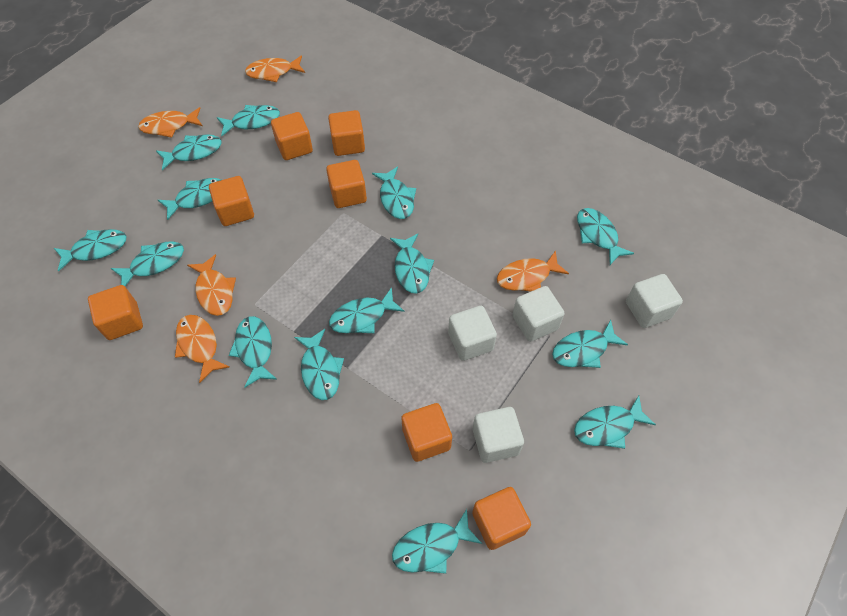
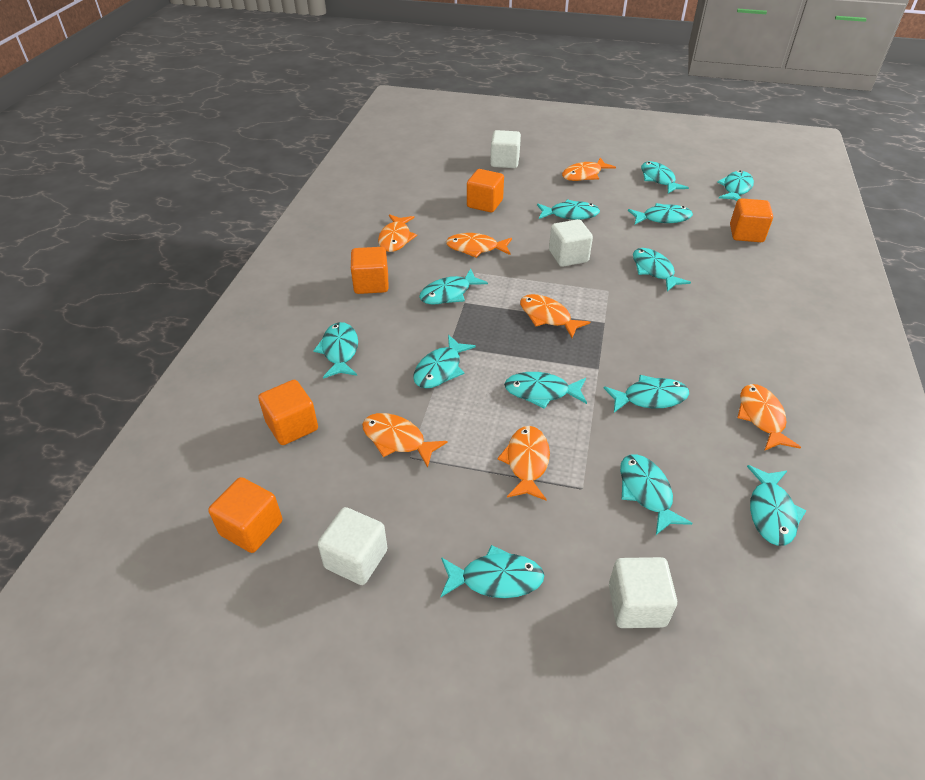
orange cube: [88,285,143,340] [209,176,254,226] [271,112,313,160] [326,160,367,208] [328,110,365,156] [401,403,452,462] [472,487,531,550] = 7 -> [208,477,282,553] [258,380,318,445] [351,247,389,294] [467,169,504,213] [730,198,773,242] = 5
orange fish: [138,107,203,138] [175,315,230,383] [187,254,236,316] [245,55,305,82] [497,250,569,291] = 5 -> [362,413,447,468] [378,214,417,252] [446,233,512,258] [497,426,550,500] [520,294,590,338] [562,157,616,181] [737,384,801,451] = 7
turquoise fish: [54,229,126,271] [111,241,184,286] [156,134,221,170] [158,178,221,220] [217,105,280,136] [229,316,277,388] [294,329,344,400] [329,287,404,333] [372,166,416,219] [390,233,434,293] [392,509,482,574] [552,320,628,368] [574,396,656,449] [577,208,634,265] = 14 -> [313,322,358,379] [413,335,476,388] [419,269,488,305] [441,545,544,598] [504,372,587,409] [537,199,600,220] [604,375,689,413] [620,454,693,535] [628,203,693,224] [633,248,691,291] [641,161,689,194] [717,170,754,201] [747,465,807,546] = 13

